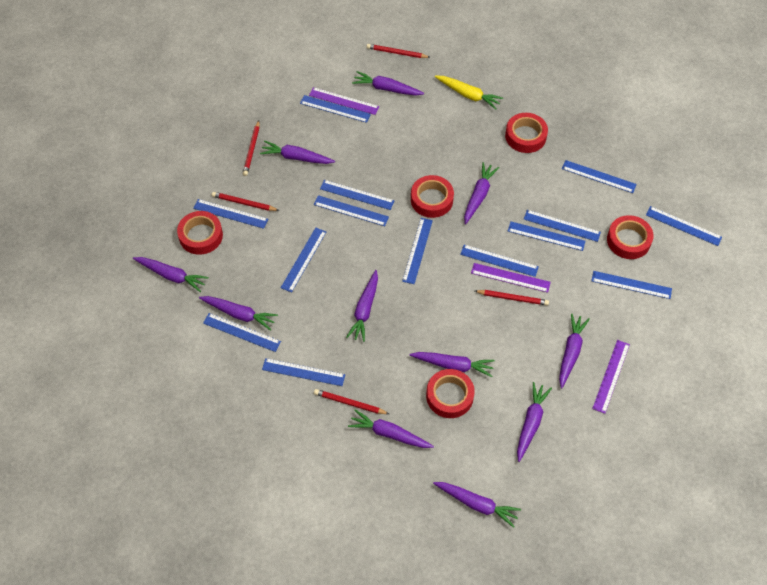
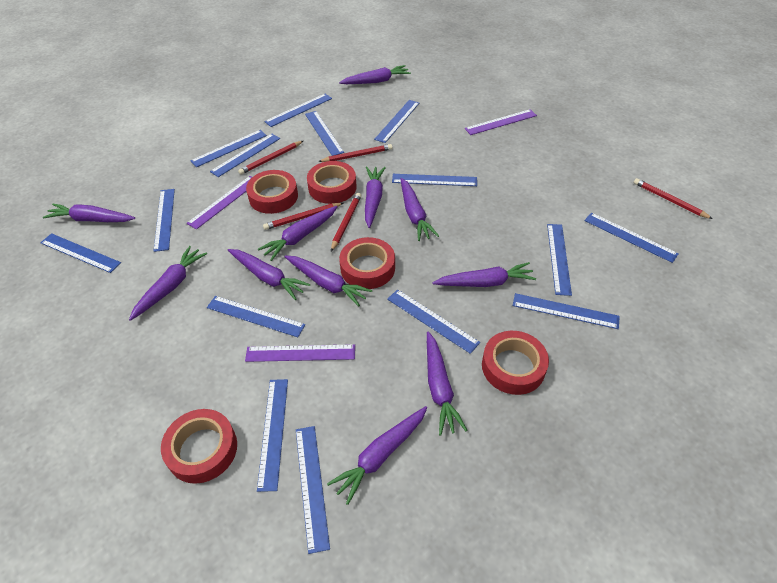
blue ruler: [193,199,268,229] [203,313,281,352] [262,358,345,386] [281,228,326,292] [300,95,371,123] [314,195,389,226] [320,180,395,210] [402,218,433,284] [460,245,539,277] [508,222,586,251] [524,210,601,242] [562,160,637,193] [591,271,672,299] [646,206,722,246] = 14 -> [40,233,121,273] [154,189,175,252] [190,130,267,167] [207,296,305,337] [210,134,280,177] [257,379,288,492] [264,94,332,127] [296,426,330,554] [305,111,344,156] [374,100,419,143] [387,289,480,354] [392,174,477,186] [512,293,620,329] [547,224,572,296] [584,213,679,263] = 15
yellow carrot: [435,76,503,109] = 1 -> none = 0

